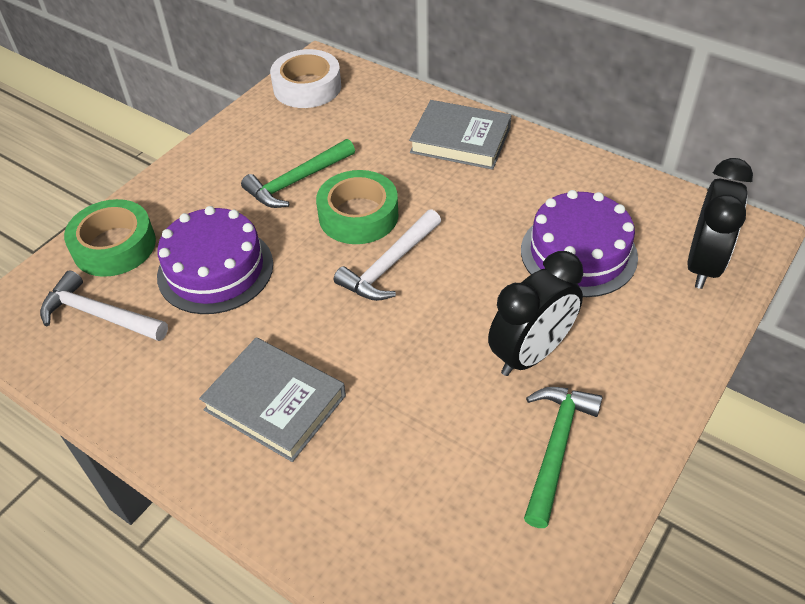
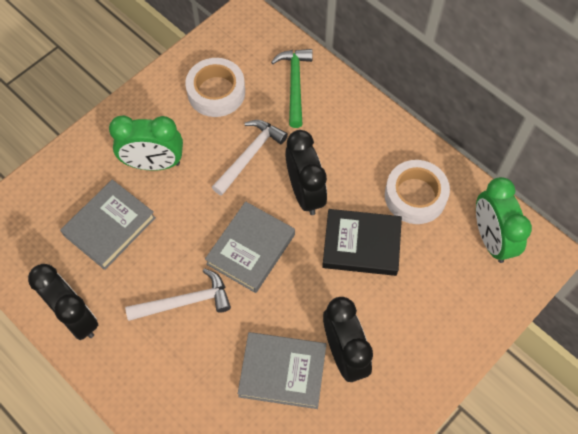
black book: none = 0 -> [322,209,402,276] = 1
black clock: [488,251,583,376] [687,158,753,289] = 2 -> [28,264,98,340] [285,130,327,215] [323,297,373,382] = 3
green clock: none = 0 -> [109,115,183,171] [476,177,532,263] = 2
green hammer: [241,139,355,208] [524,387,603,528] = 2 -> [271,49,313,128] = 1
green tape: [64,199,156,277] [316,170,398,244] = 2 -> none = 0
grey book: [199,337,346,462] [409,100,511,170] = 2 -> [60,180,156,270] [205,201,295,293] [238,332,326,409] = 3
purple cake: [157,206,273,314] [521,190,638,297] = 2 -> none = 0
white tape: [270,49,341,108] = 1 -> [185,58,245,117] [385,160,450,224] = 2

